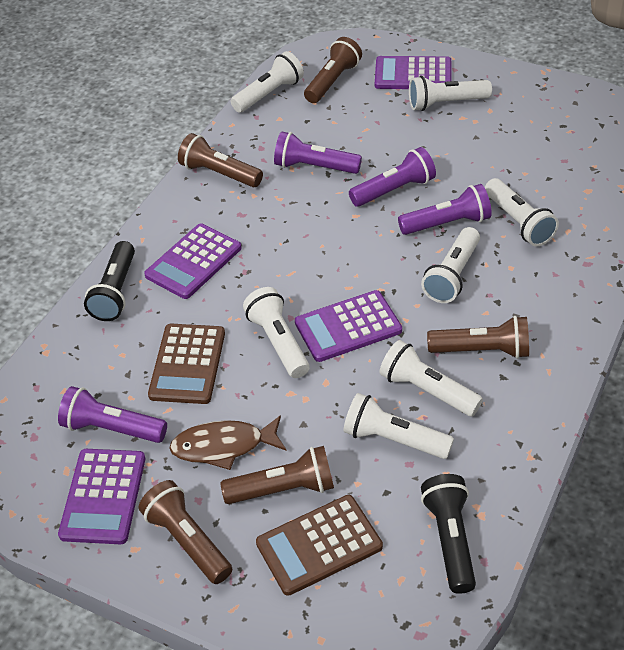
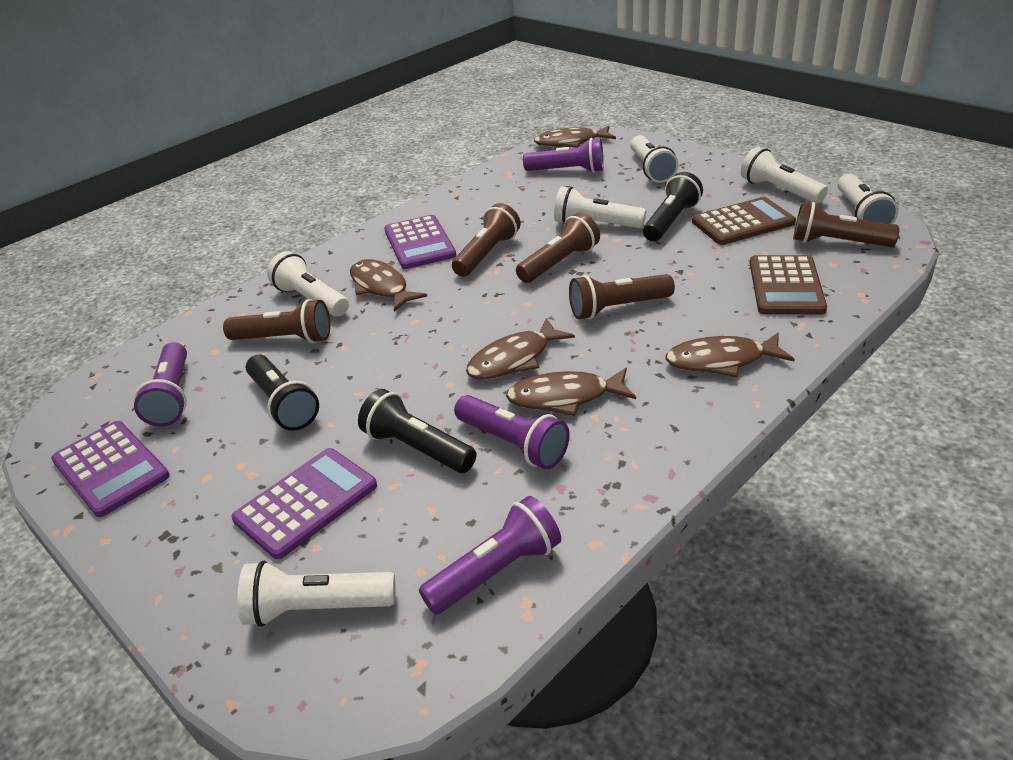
black flashlight: [84,241,135,321] [421,474,476,594] = 2 -> [246,355,319,431] [358,389,477,473] [643,172,703,241] = 3
brown fish: [169,415,286,470] = 1 -> [350,259,427,312] [466,318,575,380] [506,368,636,416] [534,126,616,148] [666,332,795,377] = 5
purple calculator: [58,449,145,544] [144,223,242,299] [295,290,402,362] [375,56,452,89] = 4 -> [51,421,170,517] [231,448,377,559] [384,215,456,269] = 3
white flashlight: [231,51,304,113] [243,287,310,378] [343,393,454,459] [380,340,483,416] [409,76,492,111] [421,227,480,303] [485,178,559,246] = 7 -> [238,560,395,627] [267,251,349,317] [554,186,646,228] [630,135,679,183] [741,147,828,203] [838,174,899,224] = 6

